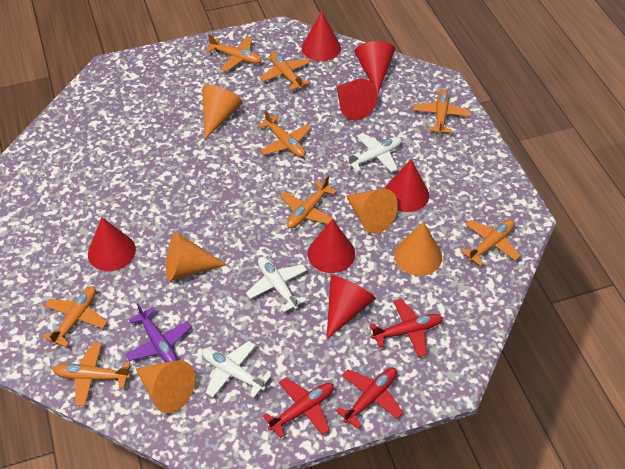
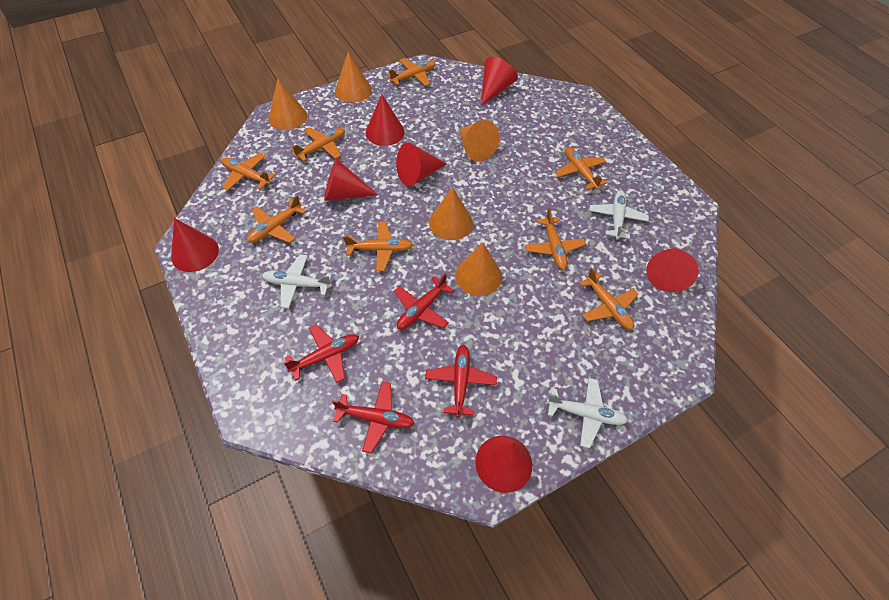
purple plane: [125,303,191,363] = 1 -> none = 0
red plane: [263,377,334,438] [335,368,403,429] [370,299,443,357] = 3 -> [284,324,359,383] [332,381,415,453] [394,273,454,329] [425,344,497,418] = 4

